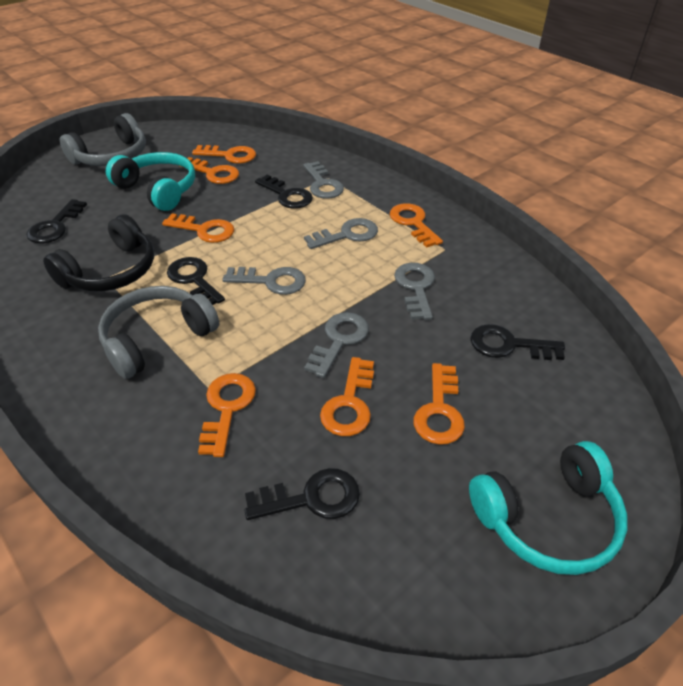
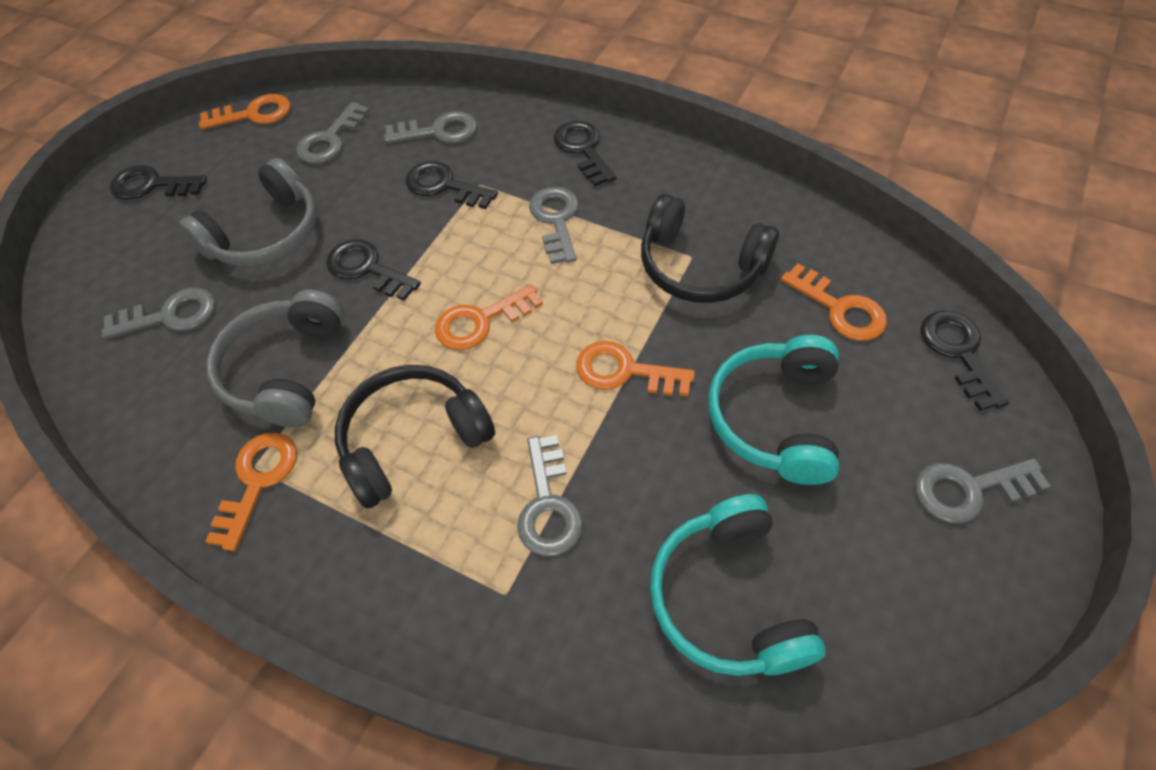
black headphones: [43,214,154,291] = 1 -> [335,365,495,509] [641,194,779,303] = 2
grey key: [222,267,306,295] [303,161,344,199] [304,218,378,249] [304,312,369,378] [394,263,435,320] = 5 -> [101,288,215,339] [296,102,370,164] [384,111,477,143] [517,435,583,556] [529,187,579,264] [915,459,1050,523] = 6
orange key: [162,214,234,243] [180,157,239,184] [192,145,256,164] [198,373,256,457] [320,357,374,436] [390,203,443,248] [414,363,465,445] = 7 -> [199,94,290,129] [205,433,297,551] [435,284,543,350] [576,341,695,396] [781,264,887,341] = 5

